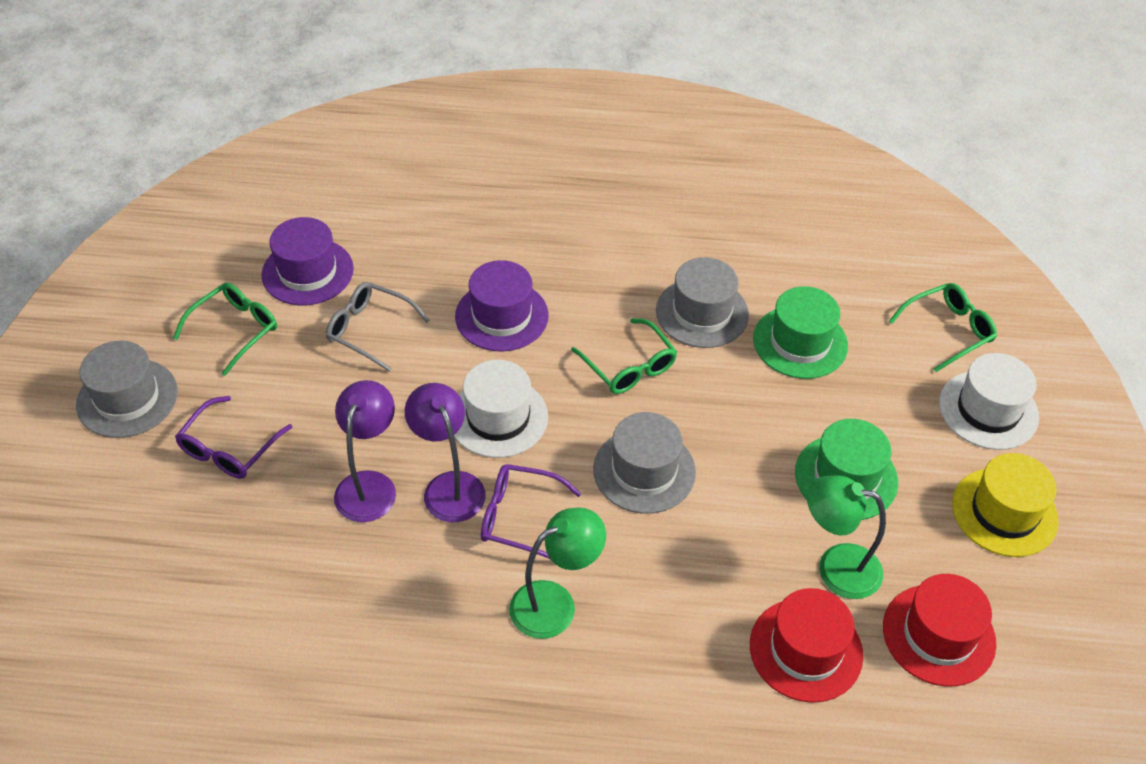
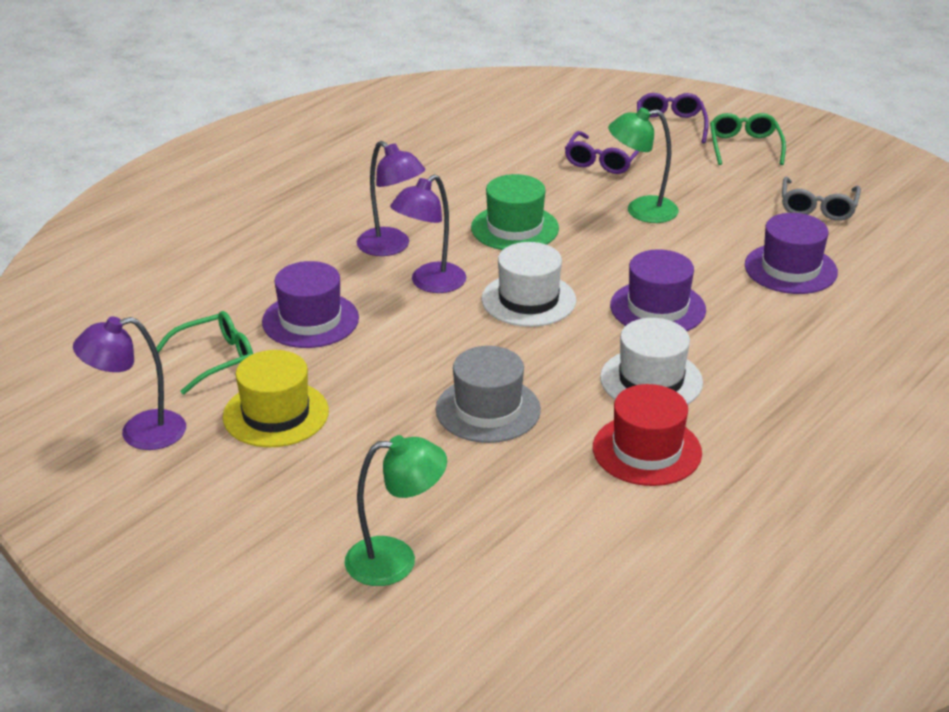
green glasses: [173,283,277,376] [571,318,677,394] [889,283,997,372] = 3 -> [156,311,253,395] [710,113,786,165] = 2
green hat: [753,286,848,379] [795,419,898,520] = 2 -> [471,174,559,250] = 1
grey hat: [76,341,178,438] [593,412,696,514] [656,257,749,348] = 3 -> [436,346,541,443] = 1
purple hat: [261,217,354,305] [455,260,549,352] = 2 -> [262,261,359,348] [610,249,706,331] [745,213,838,294] = 3
purple lamp: [334,380,396,522] [405,383,486,523] = 2 -> [73,316,186,450] [357,141,425,256] [390,174,466,293] = 3
red hat: [750,588,863,703] [883,574,996,687] = 2 -> [593,384,702,486] = 1

